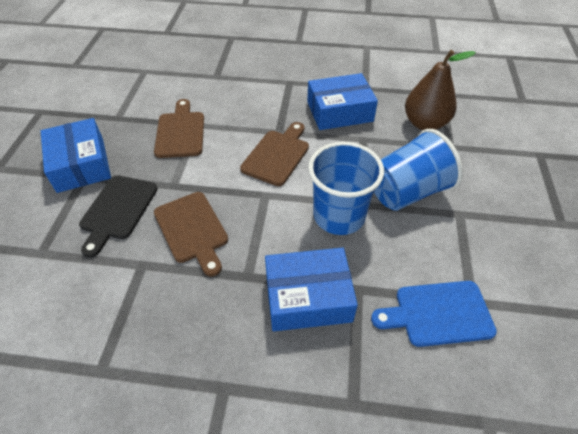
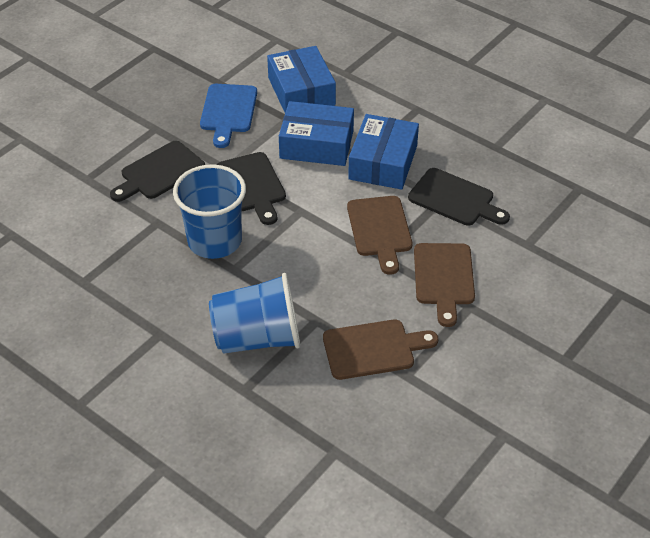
black cutting board: [79,175,158,258] = 1 -> [110,141,205,202] [217,152,286,225] [408,168,510,226] = 3
brown pear: [405,50,476,130] = 1 -> none = 0

